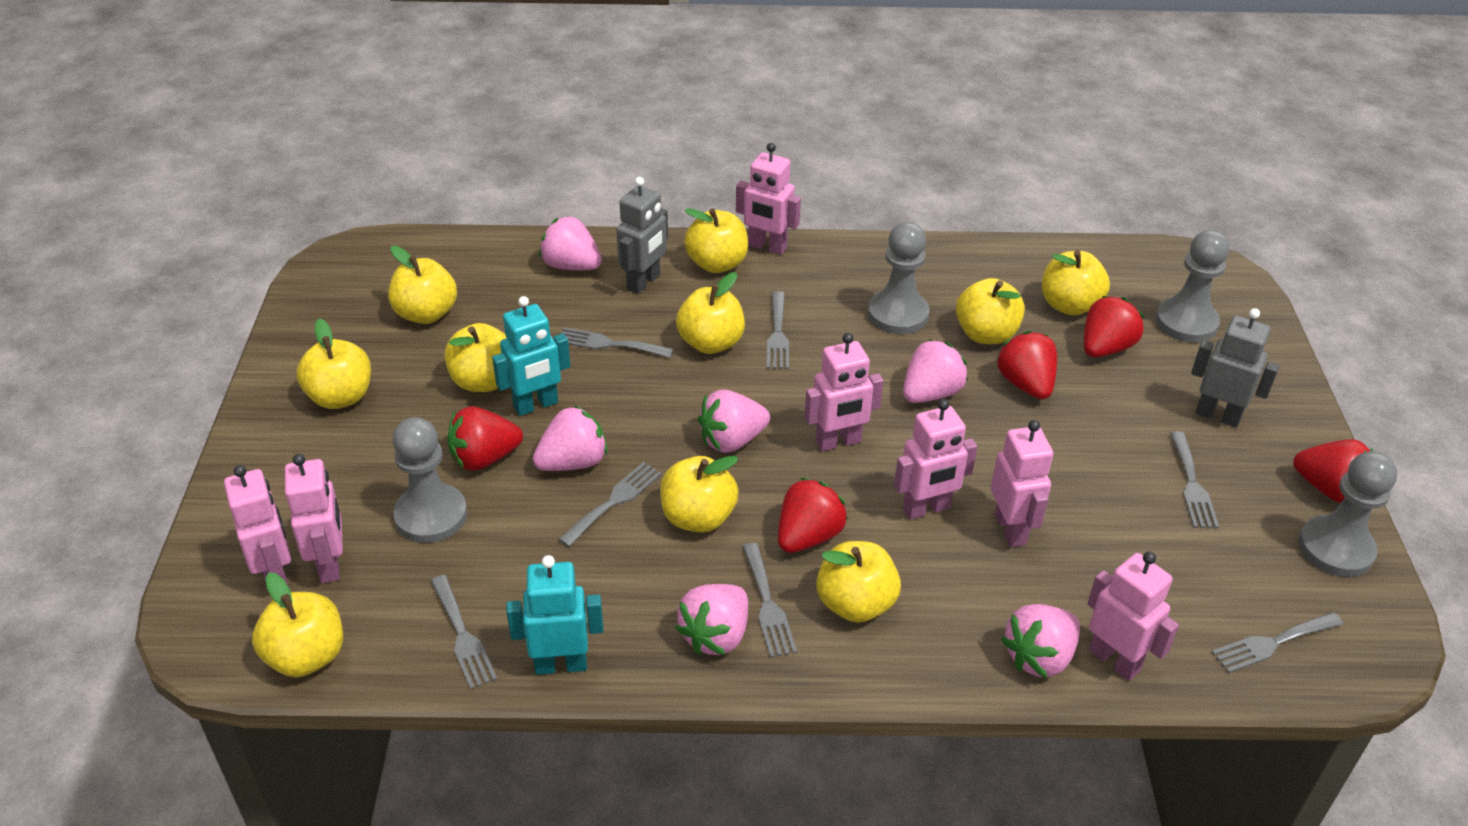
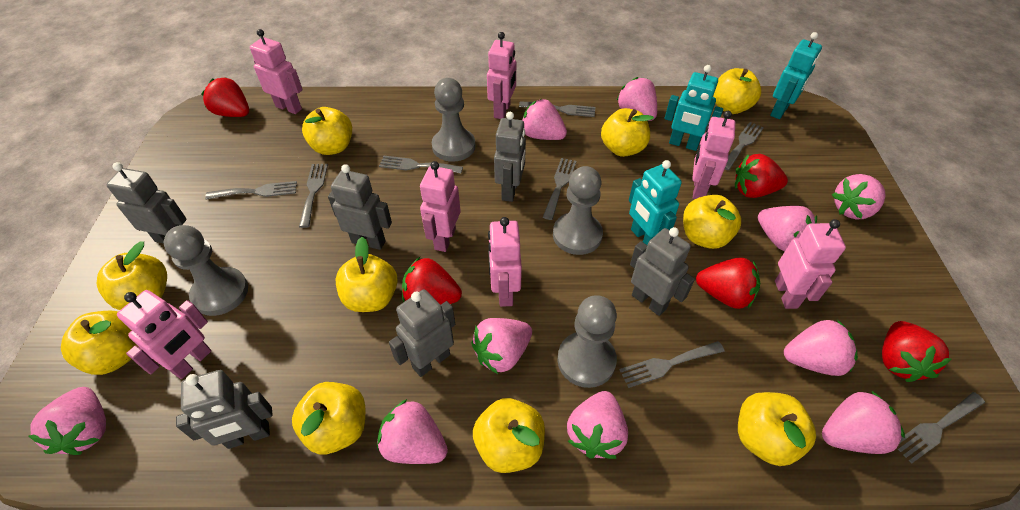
grey fork: [431,575,497,690] [558,462,662,547] [561,327,674,358] [743,543,797,657] [767,291,789,369] [1170,431,1219,528] [1212,612,1344,673] = 7 -> [205,181,297,200] [299,164,328,228] [379,156,463,173] [519,101,595,117] [543,158,576,220] [620,341,725,388] [725,122,764,170] [898,392,985,463] = 8
grey robot: [616,177,668,294] [1191,308,1280,428] = 2 -> [107,162,187,244] [176,370,273,449] [328,164,392,250] [389,289,455,377] [494,112,526,202] [630,227,695,316] = 6
pink strawberry: [533,405,608,471] [539,216,602,271] [675,584,748,655] [698,389,770,453] [903,339,968,403] [1001,604,1080,678] = 6 -> [28,387,106,455] [377,399,448,464] [471,318,532,374] [522,99,567,140] [567,391,628,459] [616,77,657,121] [758,206,817,251] [784,320,858,376] [822,390,905,454] [832,174,886,220] = 10
turquoise robot: [492,296,570,416] [506,555,603,675] = 2 -> [629,160,682,245] [665,65,723,151] [770,32,822,119] = 3

